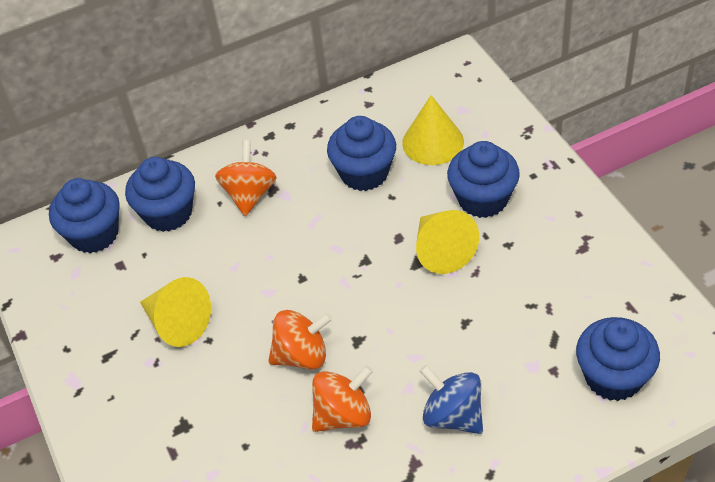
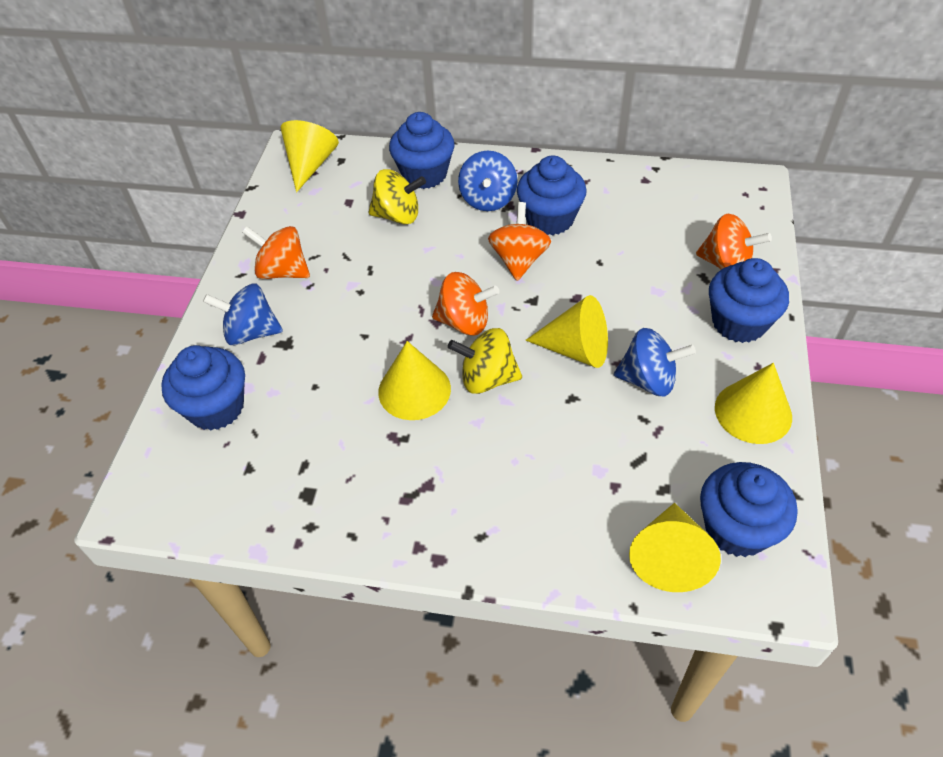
blue spinning top: [420,365,483,434] = 1 -> [203,284,283,345] [458,151,517,211] [614,328,696,396] = 3
orange spinning top: [215,140,277,216] [268,310,332,370] [312,365,373,432] = 3 -> [242,226,310,279] [432,272,499,335] [488,202,551,281] [696,214,772,270] = 4
yellow cone: [140,277,211,347] [402,95,464,165] [416,210,479,274] = 3 -> [281,120,339,192] [378,341,451,420] [525,295,608,368] [629,503,721,592] [715,363,792,444] = 5
yellow spinning top: none = 0 -> [368,169,426,224] [448,328,522,394] = 2

